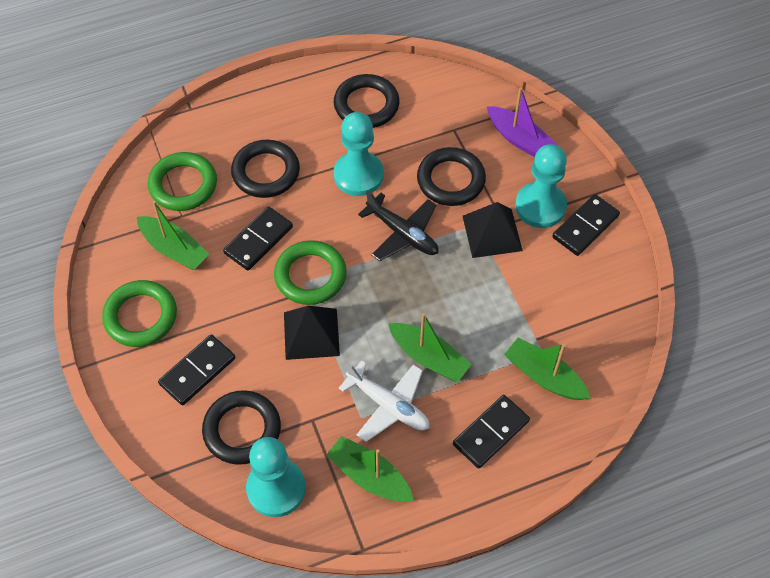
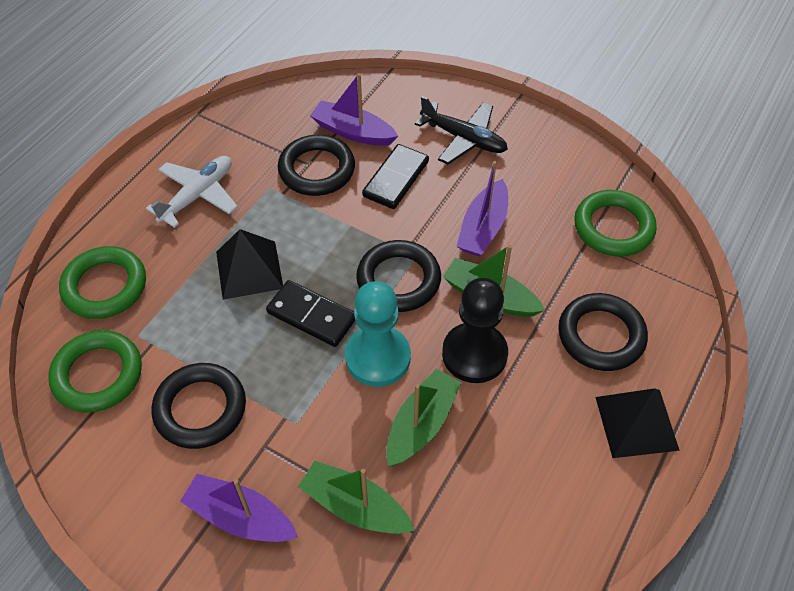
black domino: [158,334,235,406] [223,207,293,271] [453,395,530,469] [552,194,620,256] = 4 -> [266,280,355,347] [362,144,429,209] = 2
black pawn: none = 0 -> [442,278,508,383] = 1
green boat: [137,201,209,270] [326,436,414,502] [389,313,472,382] [504,338,590,400] = 4 -> [298,461,415,534] [386,369,462,466] [443,245,545,317] = 3
purple boat: [487,87,557,157] = 1 -> [180,474,298,542] [310,73,398,146] [456,161,508,256] = 3
turquoise pawn: [246,437,306,517] [334,112,384,196] [515,144,567,228] = 3 -> [345,281,411,387] = 1

